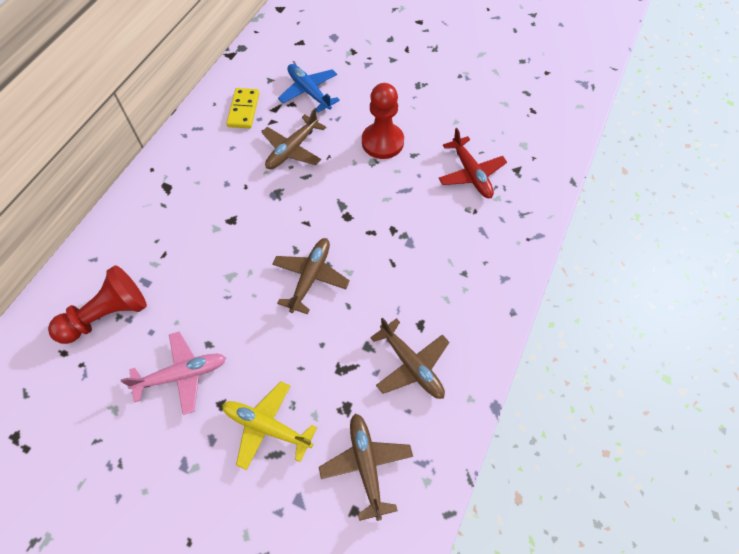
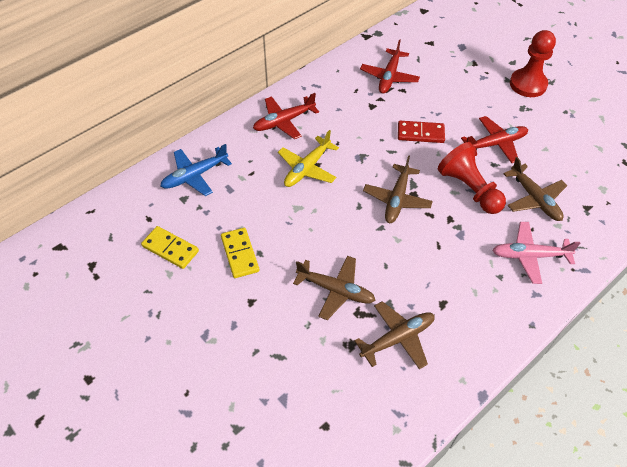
red domino: none = 0 -> [398,121,445,143] = 1
red plane: [439,128,507,198] = 1 -> [253,93,319,139] [360,39,420,94] [461,116,528,163] = 3
yellow domino: [226,88,259,128] = 1 -> [141,226,199,269] [221,228,259,278] = 2

